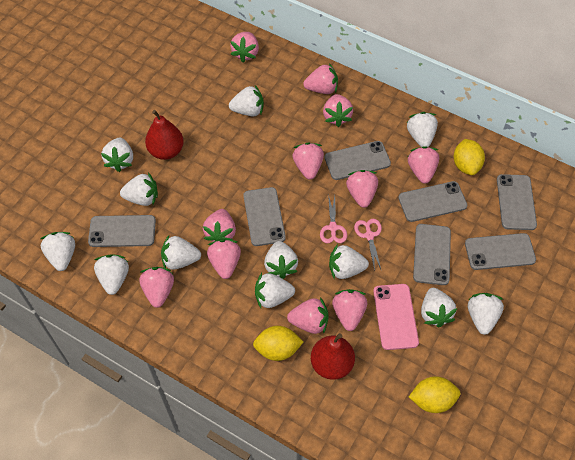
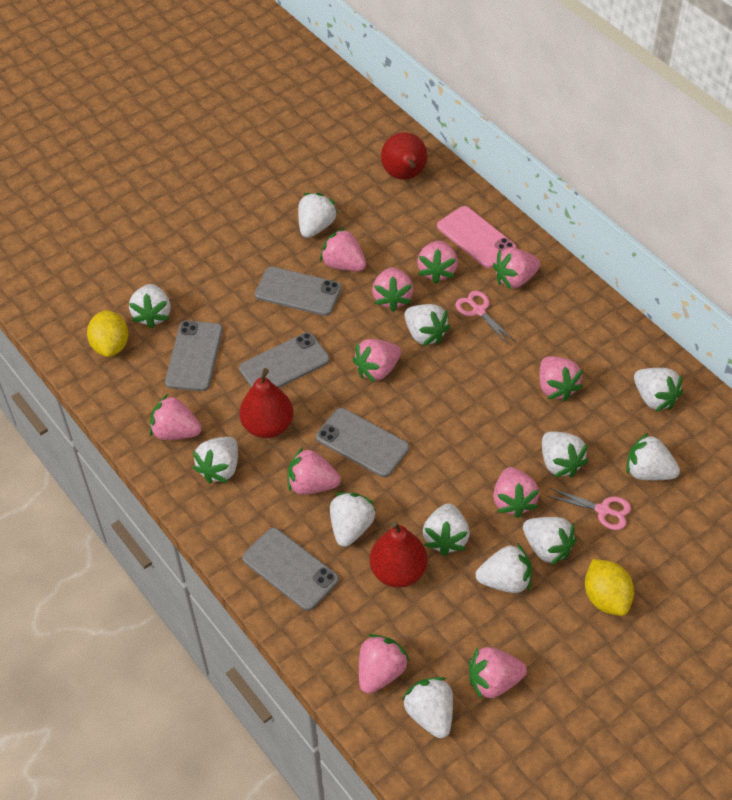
grey phone: [88,215,156,247] [243,187,286,246] [324,141,391,180] [398,181,467,222] [413,224,451,285] [465,233,536,270] [497,174,537,230] = 7 -> [165,321,223,391] [239,332,330,388] [242,528,339,611] [255,267,342,316] [316,408,409,477] = 5
red pear: [145,110,184,160] [311,333,355,380] = 2 -> [239,368,293,438] [370,521,428,588] [381,132,427,180] = 3
yellow lemon: [253,326,303,361] [409,376,460,413] [454,139,485,175] = 3 -> [87,310,128,357] [585,559,634,616] = 2

